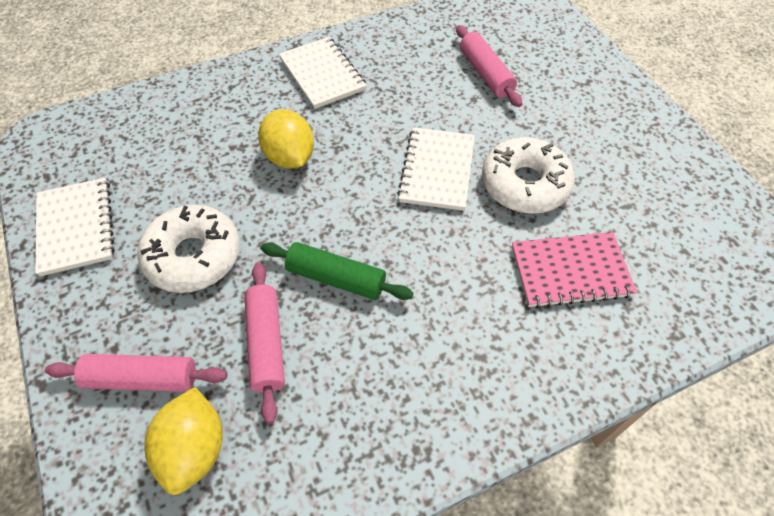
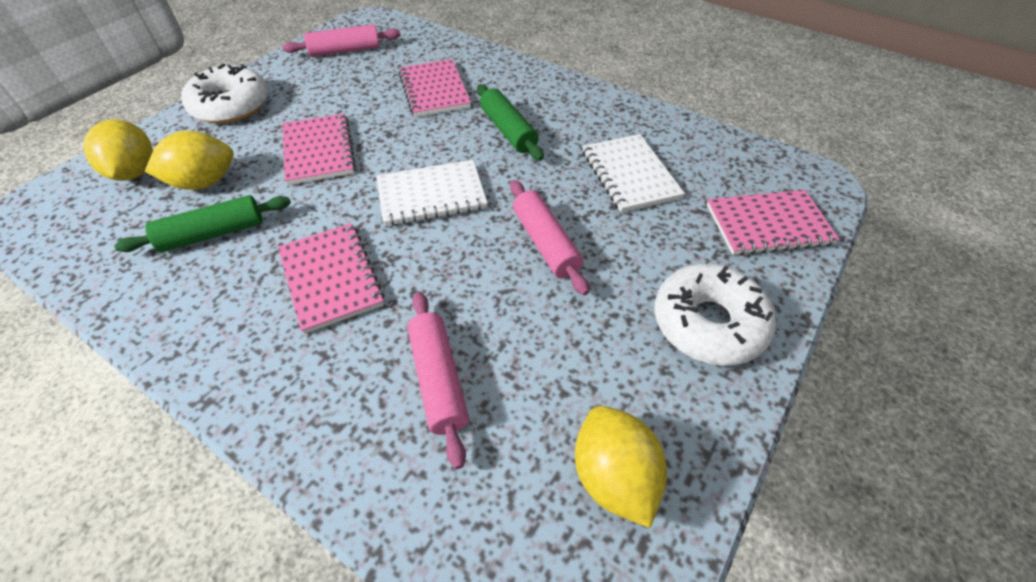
green rolling pin: [261,242,413,300] = 1 -> [114,195,291,252] [477,84,544,161] = 2
pink notebook: [512,232,637,308] = 1 -> [278,223,384,334] [283,114,356,185] [399,59,471,117] [707,190,840,256] = 4
white notebook: [35,178,115,277] [279,37,367,109] [397,127,475,211] = 3 -> [376,160,487,226] [582,134,685,212] = 2
yellow lemon: [144,387,223,495] [258,109,314,169] = 2 -> [84,119,153,181] [145,131,234,190] [575,406,667,528] = 3

